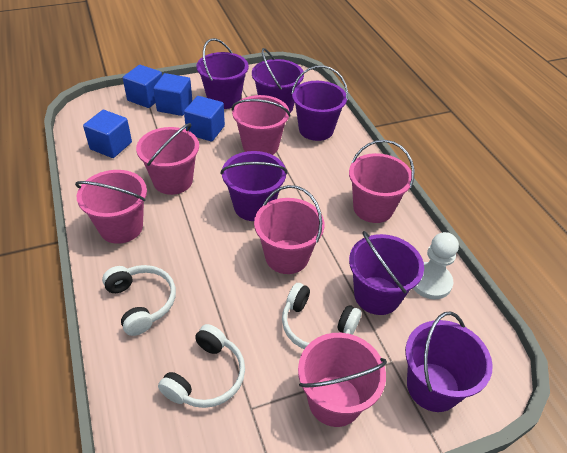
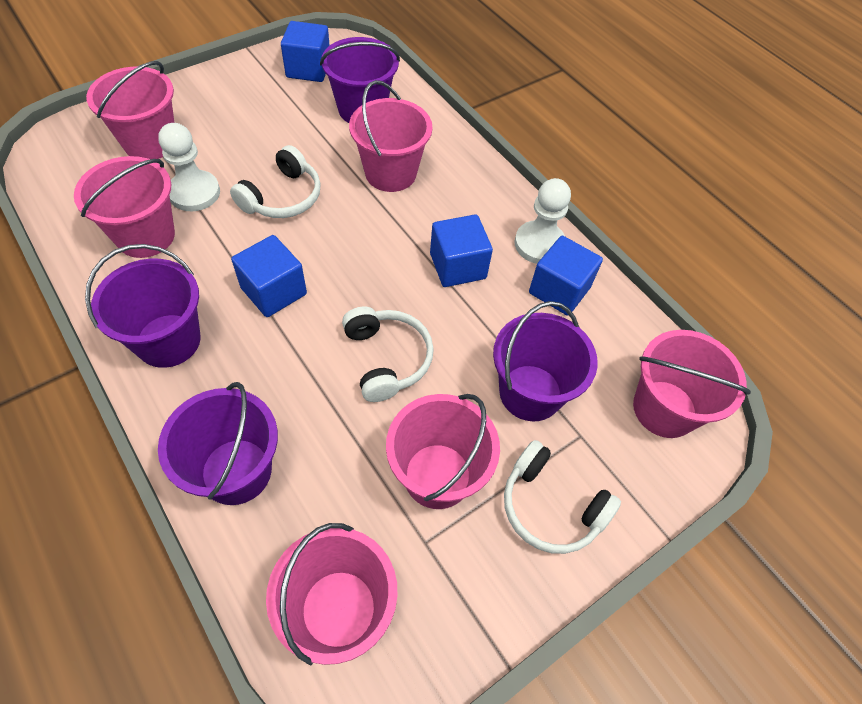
purple bucket: [196,38,249,109] [220,151,288,221] [252,48,304,113] [291,65,348,141] [349,231,424,315] [405,312,493,412] = 6 -> [85,244,201,368] [158,382,278,505] [320,37,400,123] [493,301,598,421] = 4
white pawn: [413,232,459,299] = 1 -> [158,123,220,211] [515,178,571,264] = 2

